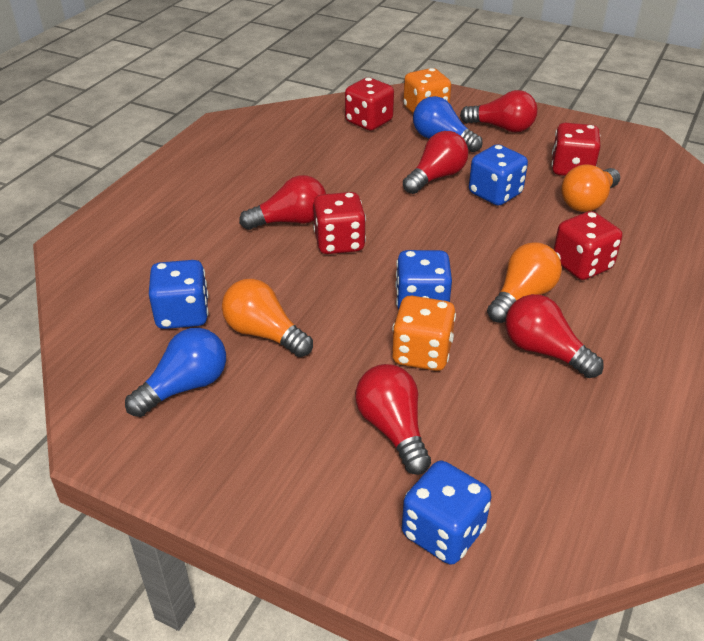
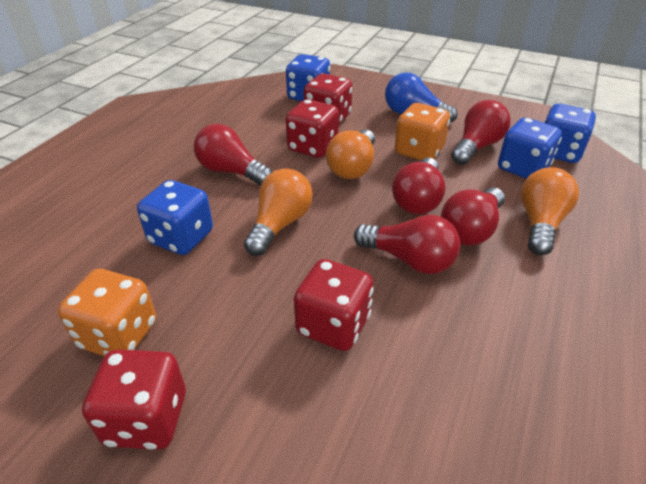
blue light bulb: [125,327,226,417] [413,96,483,152] = 2 -> [385,72,457,123] = 1

